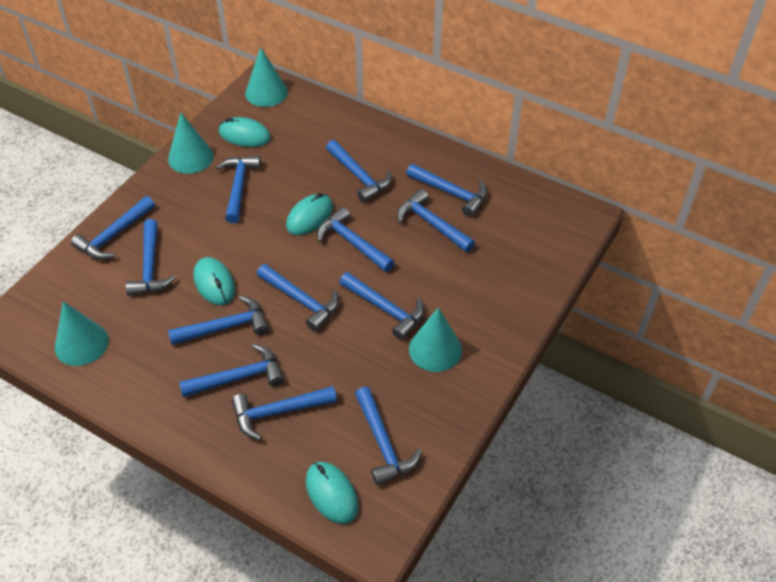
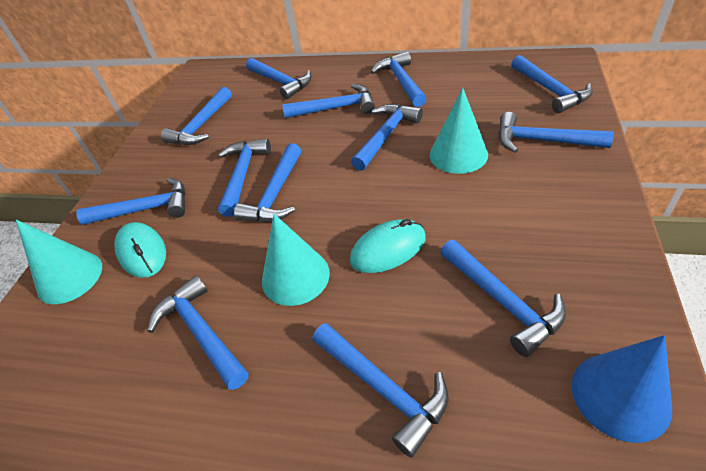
blue cone: none = 0 -> [572,335,672,443] = 1
turquoise cone: [55,302,109,366] [168,113,214,174] [245,47,288,107] [409,307,462,372] = 4 -> [16,220,102,304] [262,214,330,306] [430,88,488,174] = 3
turquoise mouse: [194,257,235,305] [219,117,271,147] [286,193,333,235] [306,462,358,524] = 4 -> [114,222,166,278] [350,219,426,273] = 2

